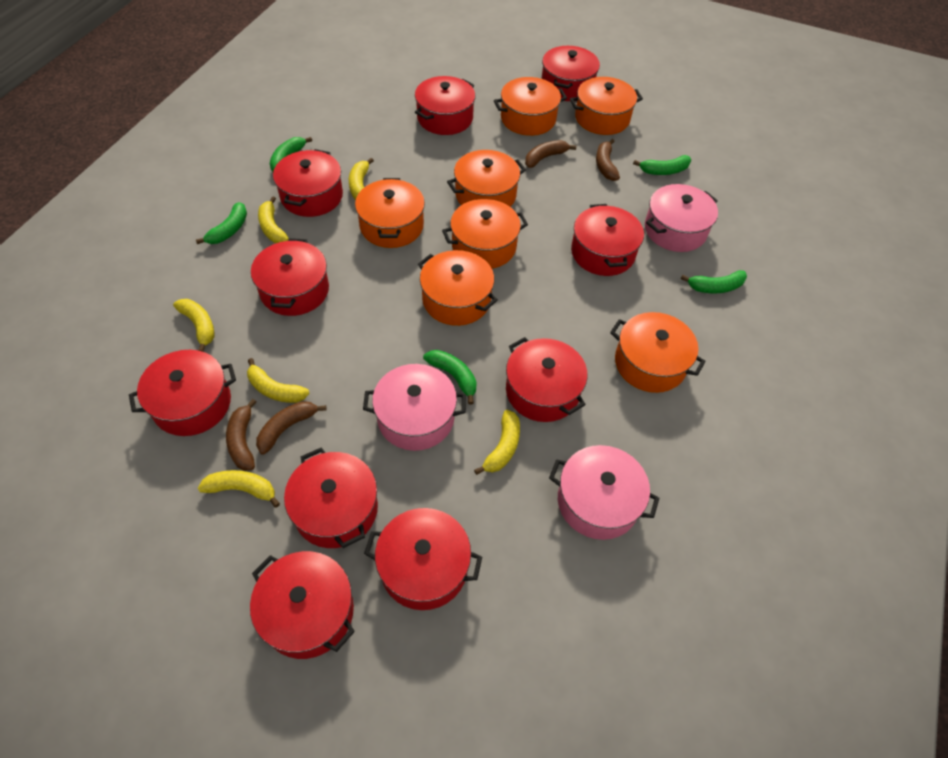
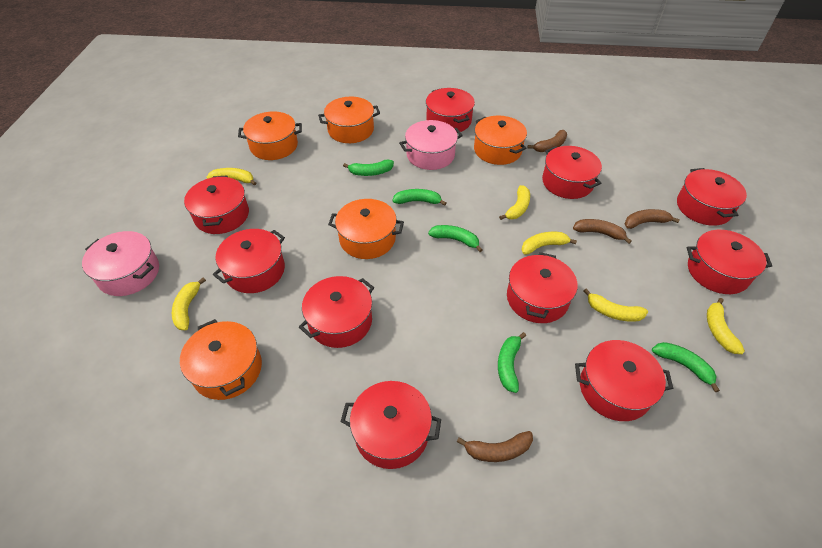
orange pot: [355,178,425,248] [418,250,498,326] [442,199,528,269] [447,150,526,207] [494,77,567,136] [570,77,643,135] [610,312,706,393] = 7 -> [180,319,262,400] [238,111,302,160] [318,97,380,143] [328,199,404,259] [474,116,527,165] = 5
pink pot: [363,364,466,451] [549,445,660,540] [645,184,718,252] = 3 -> [82,231,159,296] [399,120,463,170] = 2

